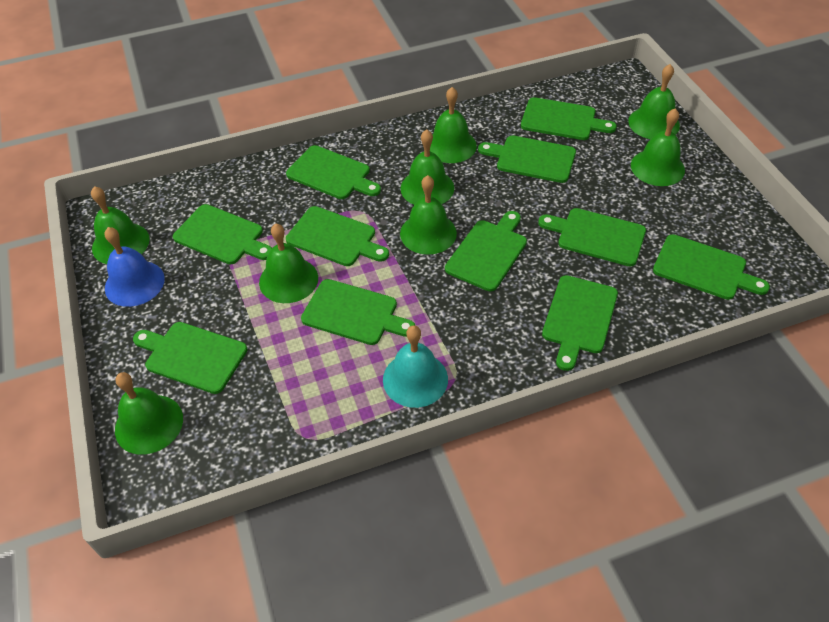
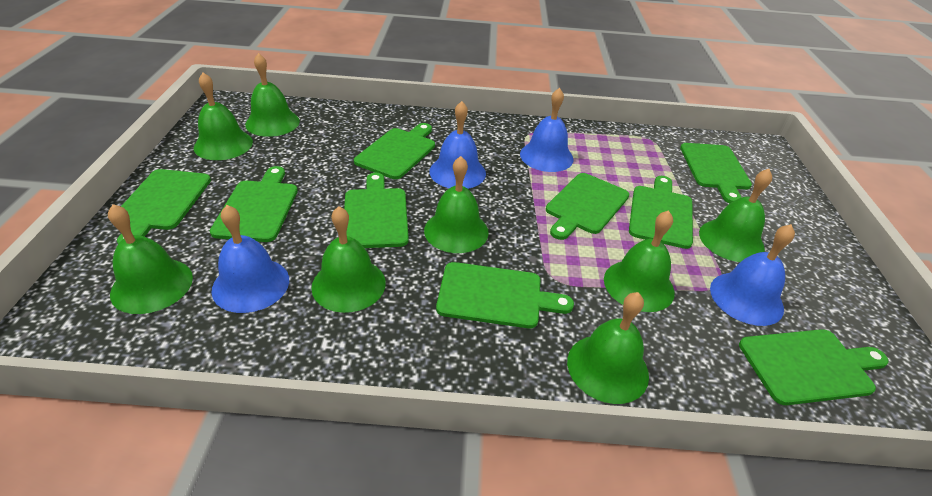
blue bell: [104,227,165,307] = 1 -> [212,205,289,313] [429,101,486,189] [520,88,573,172] [710,224,795,326] = 4
green cutting board: [133,322,247,394] [173,204,272,264] [286,145,381,199] [286,206,389,266] [301,279,415,345] [445,211,527,291] [478,136,576,183] [521,97,617,140] [538,208,646,266] [542,275,618,371] [653,234,770,300] = 11 -> [117,169,211,244] [210,166,298,242] [344,173,409,248] [354,123,435,179] [436,262,574,328] [546,173,630,240] [629,176,693,249] [680,143,752,203] [739,329,889,405] = 9
turquoise bell: [383,325,448,408] = 1 -> none = 0

